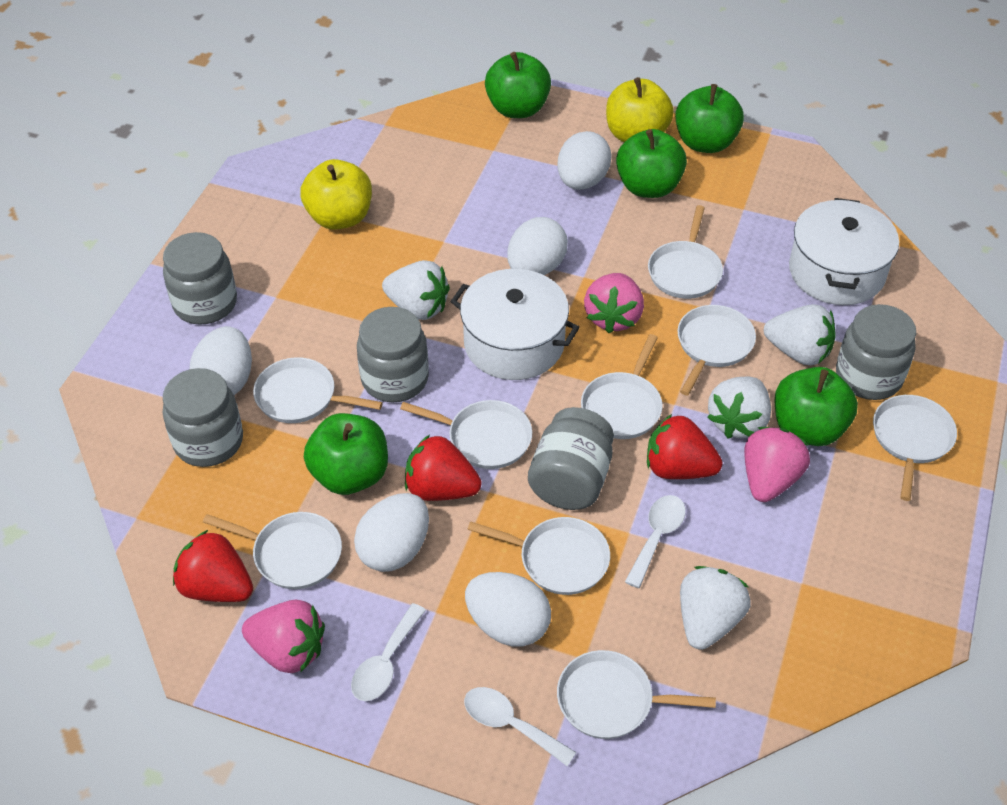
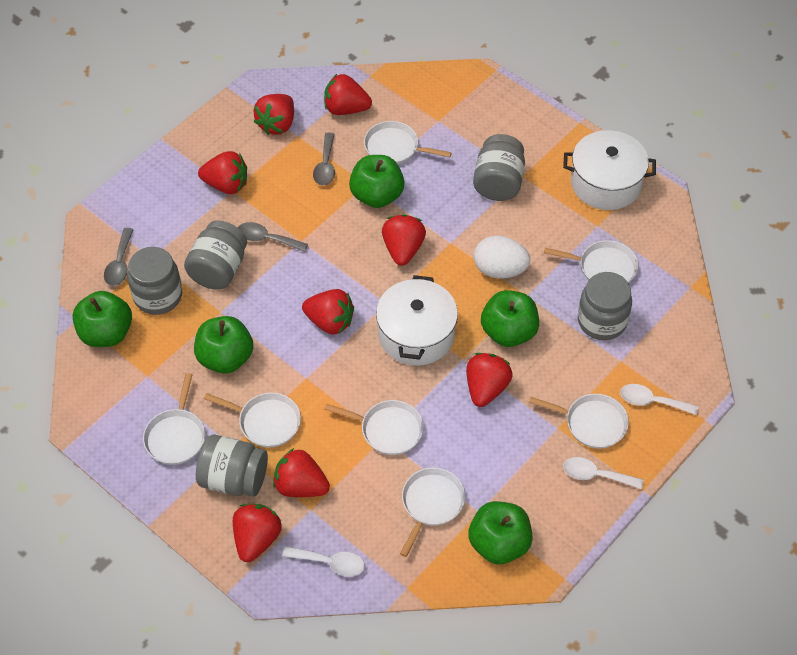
grey spoon: none = 0 -> [104,228,134,286] [238,222,308,252] [313,132,335,186] = 3
pink strawberry: [242,600,325,673] [584,273,644,333] [744,427,810,502] = 3 -> none = 0
red strawberry: [173,530,253,602] [405,435,482,501] [647,414,722,479] = 3 -> [198,151,247,194] [233,504,282,562] [254,94,294,135] [273,448,330,497] [302,289,354,335] [324,74,372,115] [382,214,426,266] [466,353,513,407] = 8
white egg: [190,326,252,395] [354,493,429,572] [465,572,551,647] [507,217,568,275] [557,131,612,190] = 5 -> [474,236,530,279] = 1
white pan: [203,512,342,589] [253,357,383,423] [400,400,532,469] [467,517,610,595] [557,650,716,739] [581,334,663,439] [648,205,723,299] [677,305,756,395] [873,395,957,501] = 9 -> [143,373,205,465] [204,393,301,448] [324,400,424,455] [364,121,452,164] [400,468,465,557] [529,394,629,449] [544,240,638,283] = 7
white strawberry: [382,260,450,320] [680,566,751,650] [707,377,771,439] [764,304,836,365] = 4 -> none = 0
yellow apple: [300,159,372,230] [606,77,674,142] = 2 -> none = 0

